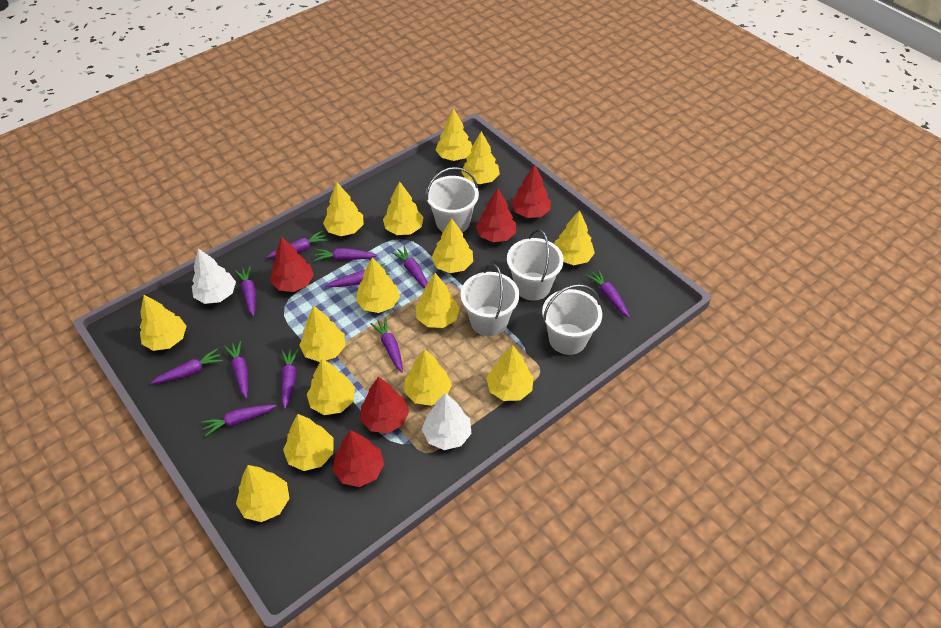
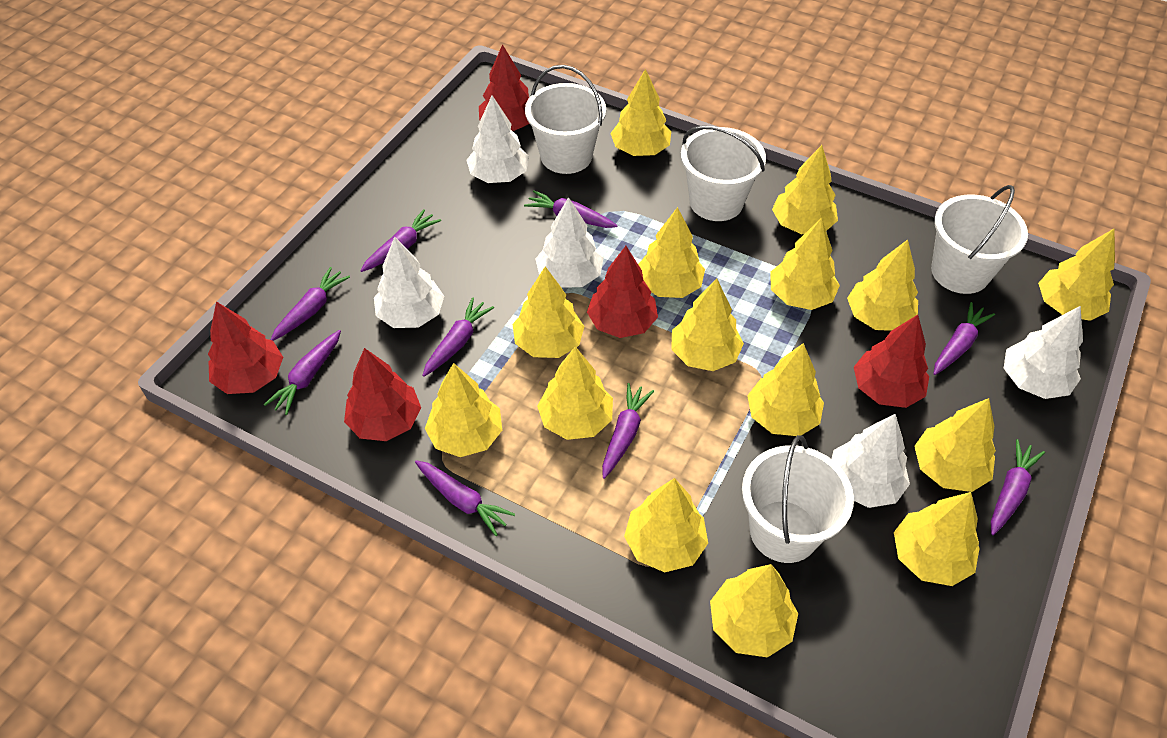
purple carrot: [151,349,223,384] [202,405,276,437] [224,341,248,399] [235,266,256,316] [267,230,328,258] [281,349,299,409] [314,248,378,261] [325,263,390,287] [371,318,403,372] [391,246,428,288] [586,269,630,317] = 11 -> [264,330,341,415] [270,267,350,341] [360,209,441,272] [415,460,515,536] [422,297,494,377] [524,190,618,228] [602,383,654,479] [934,302,995,375] [991,439,1045,535] = 9
white tree: [192,248,236,304] [422,393,471,450] = 2 -> [374,237,444,328] [467,96,529,183] [536,197,604,288] [832,414,910,508] [1004,306,1083,399] = 5

